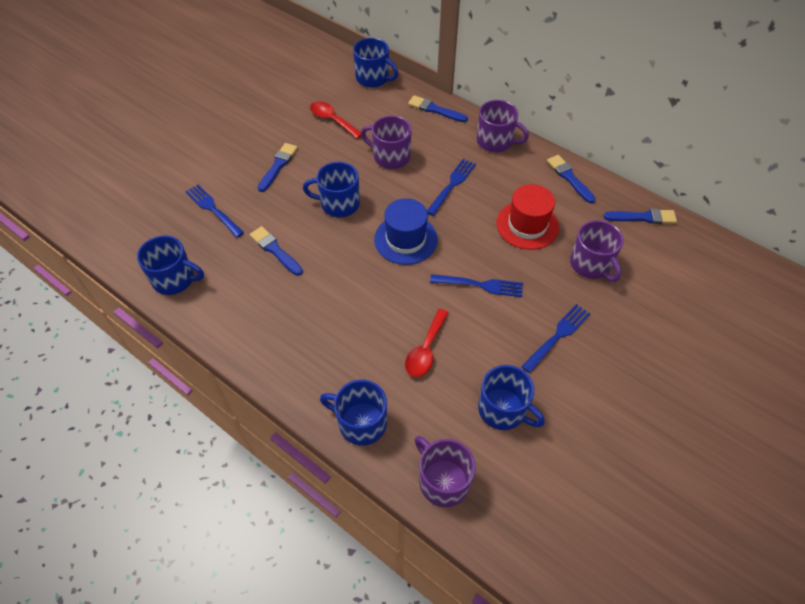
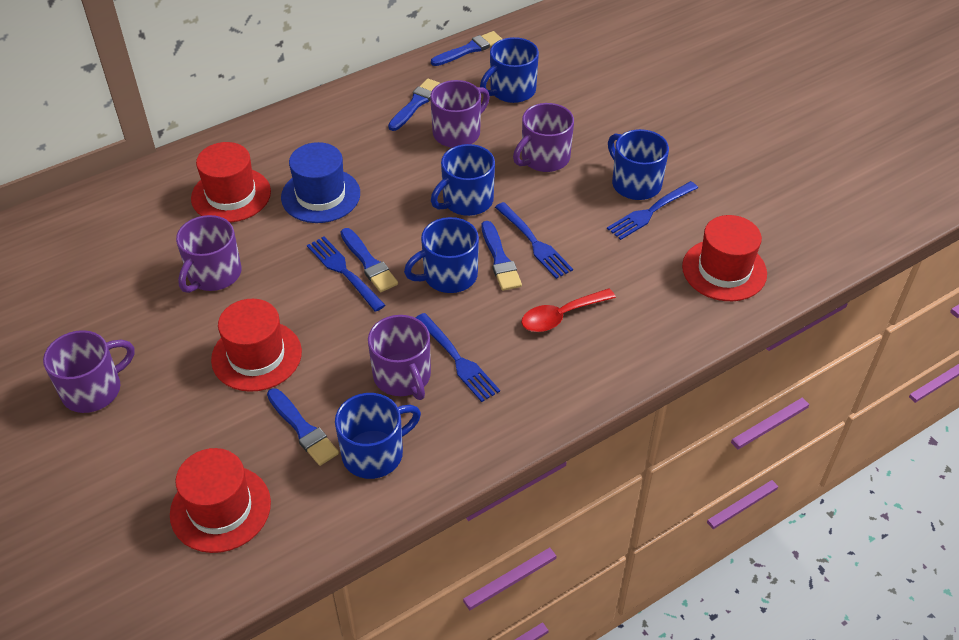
purple mug: [361,116,412,169] [415,436,476,507] [477,100,529,152] [570,220,624,282] = 4 -> [43,330,135,413] [176,215,241,293] [368,315,431,400] [430,80,490,148] [513,103,574,172] = 5
red hat: [496,184,559,250] = 1 -> [170,448,271,553] [191,142,271,223] [211,299,302,392] [682,215,767,301] = 4
red spoon: [310,101,361,139] [405,309,449,377] = 2 -> [521,288,616,332] = 1

